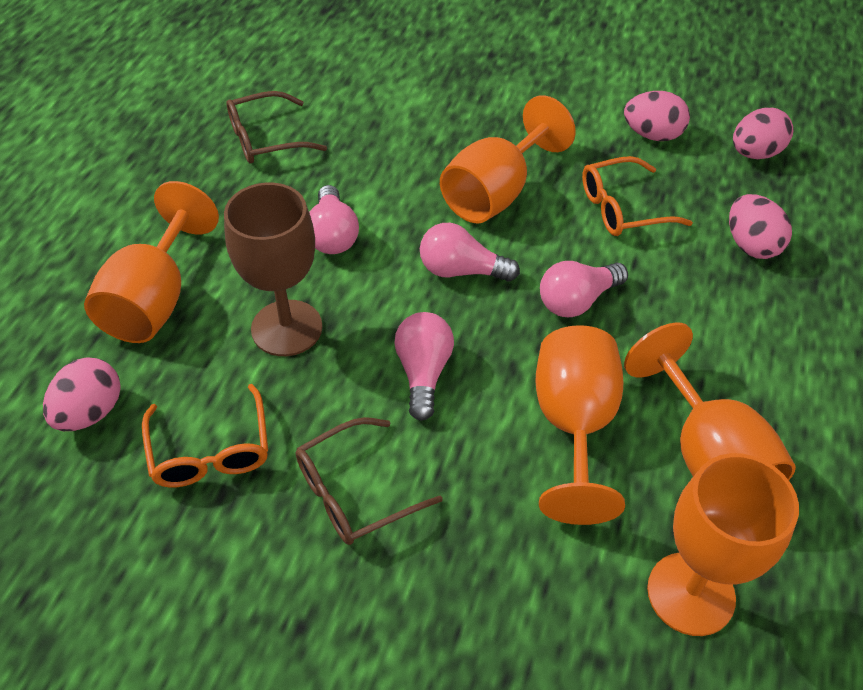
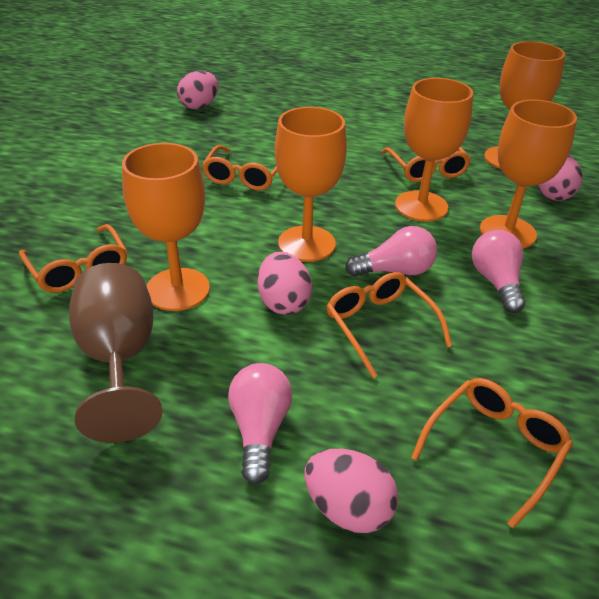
brown glasses: [227,91,327,163] [296,417,443,545] = 2 -> none = 0
orange glasses: [142,384,268,487] [582,156,693,236] = 2 -> [19,224,127,293] [202,145,277,191] [326,272,452,378] [382,147,471,182] [411,378,573,529] = 5
pink light bulb: [309,185,359,254] [394,312,454,421] [420,223,520,282] [540,261,628,317] = 4 -> [228,363,292,484] [345,226,437,277] [472,230,526,313] = 3

